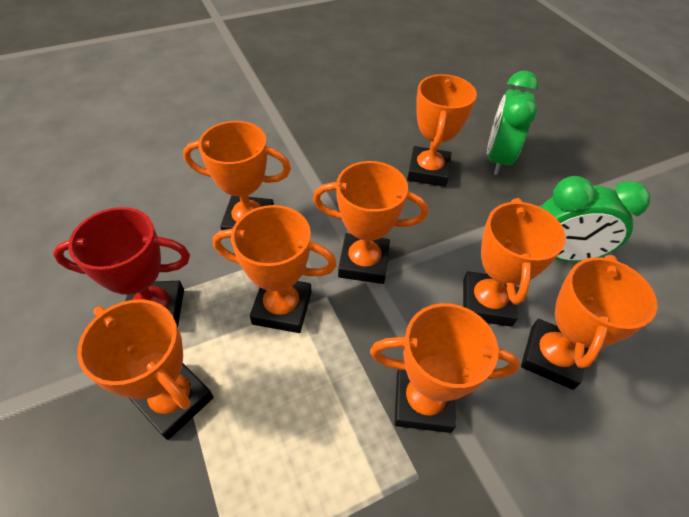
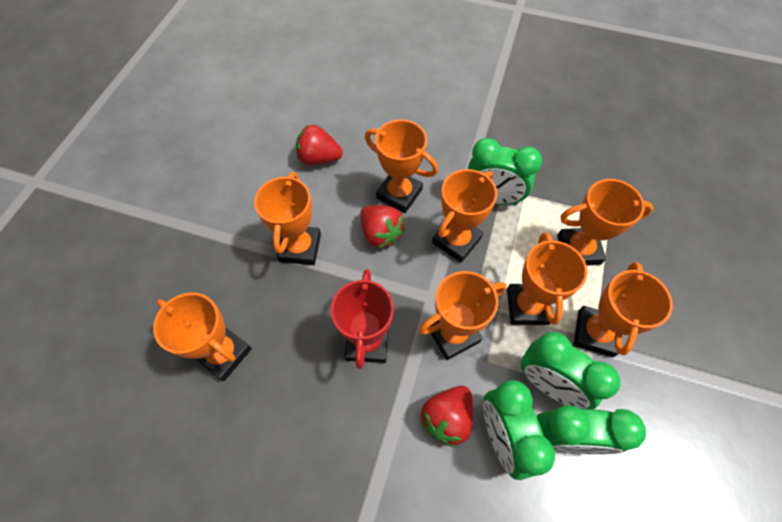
green clock: [487,71,539,175] [541,176,650,262] = 2 -> [468,138,542,205] [483,380,555,480] [521,332,620,409] [537,405,646,455] = 4
red strawberry: none = 0 -> [296,125,343,165] [360,205,405,249] [420,386,473,447] = 3

